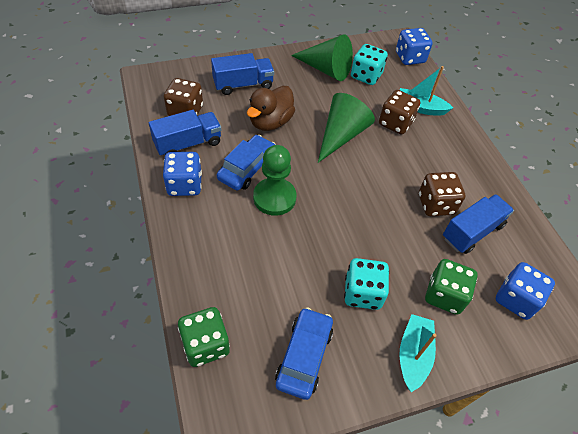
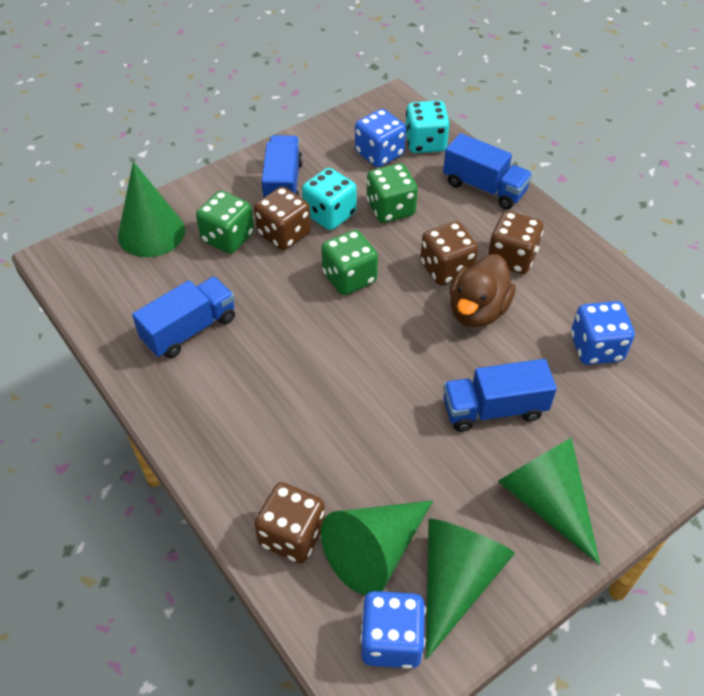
blue car: [217,135,276,191] [275,307,333,400] = 2 -> none = 0
blue truck: [149,110,221,156] [211,53,274,95] [443,194,514,254] = 3 -> [132,276,235,358] [262,135,303,198] [443,133,532,209] [443,359,557,432] = 4
brown dice: [164,78,203,116] [379,90,420,135] [419,172,465,216] = 3 -> [254,186,311,250] [254,482,325,563] [420,221,478,286] [488,211,543,274] = 4
green cone: [291,34,353,81] [318,93,375,163] = 2 -> [118,162,185,257] [321,500,433,595] [426,519,515,659] [497,437,600,565] = 4
green dice: [178,307,230,367] [425,259,478,315] = 2 -> [196,190,254,254] [321,230,378,295] [367,163,418,223] = 3
green pawn: [253,145,297,216] = 1 -> none = 0
turquoise boat: [399,314,437,392] [400,66,453,116] = 2 -> none = 0

